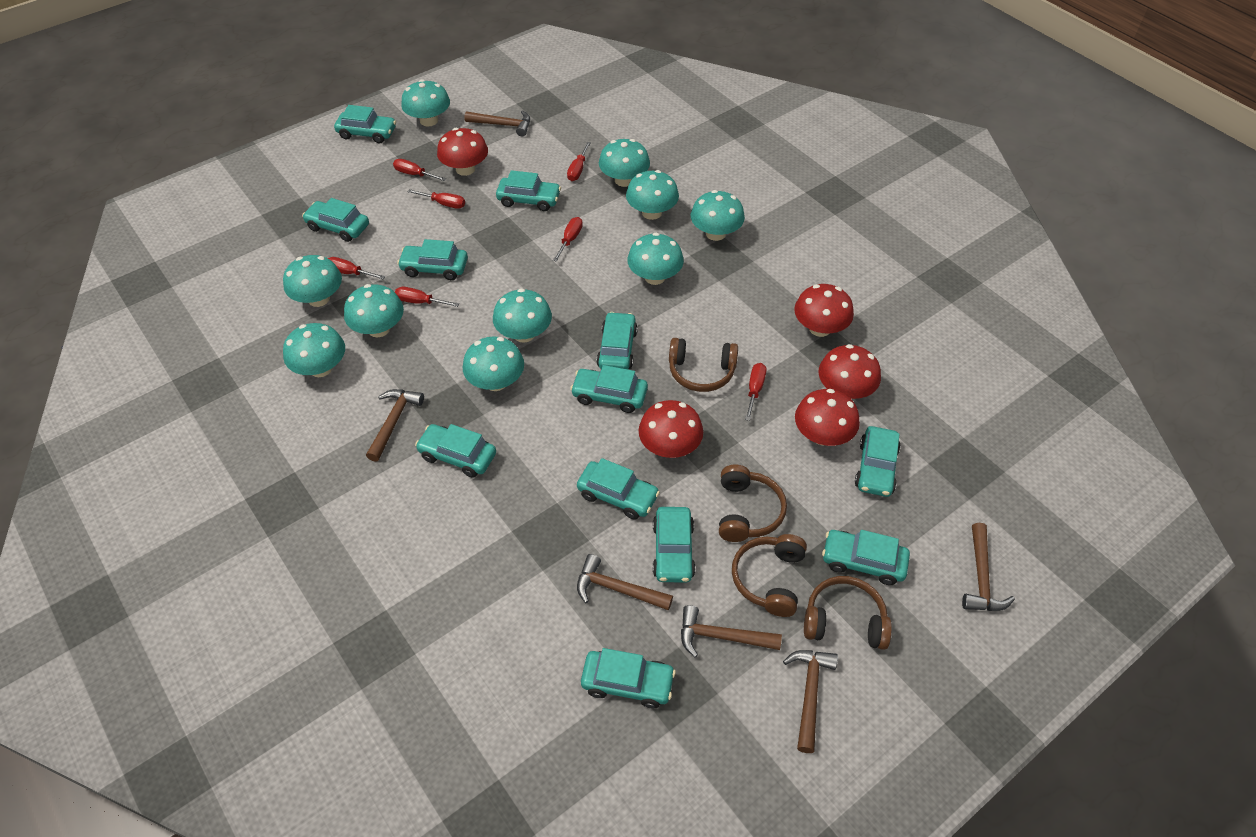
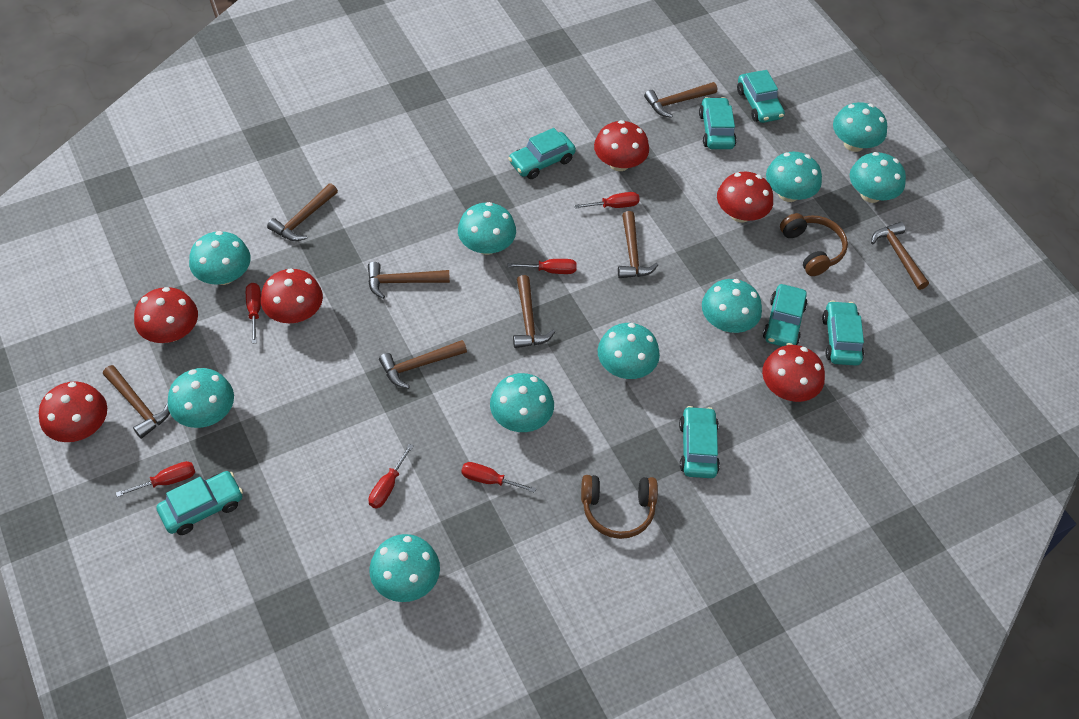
brown hammer: [366,389,424,462] [464,110,530,136] [577,554,673,611] [681,605,782,657] [783,650,838,753] [962,523,1015,611] = 6 -> [103,365,170,439] [267,183,338,241] [368,262,450,299] [379,340,467,389] [513,275,555,348] [618,211,658,278] [644,82,717,118] [871,222,929,290] = 8
brown headphones: [669,338,738,392] [719,465,787,542] [732,534,807,617] [804,576,892,650] = 4 -> [581,475,658,539] [780,213,848,276] = 2
red mushroom: [437,128,488,176] [639,400,703,458] [794,284,854,337] [795,389,860,446] [818,344,881,399] = 5 -> [39,382,107,442] [134,287,198,343] [261,268,323,323] [594,120,649,171] [717,172,773,223] [762,345,825,402] = 6
red screwdriver: [328,257,385,279] [393,159,446,181] [395,287,459,307] [408,189,465,209] [553,217,583,262] [567,142,591,181] [745,363,767,421] = 7 -> [116,461,195,497] [246,283,261,344] [369,444,413,508] [461,462,537,493] [508,259,577,274] [574,192,640,209] = 6
turquoise car: [302,198,369,242] [334,105,396,143] [397,239,468,280] [415,424,496,478] [496,170,561,211] [570,365,648,413] [577,458,660,520] [581,648,676,708] [597,312,638,369] [653,507,695,583] [822,530,910,585] [855,426,901,497] = 12 -> [156,471,243,535] [508,128,576,179] [679,406,720,478] [699,97,737,149] [737,70,785,123] [763,284,807,346] [822,301,864,366] = 7

